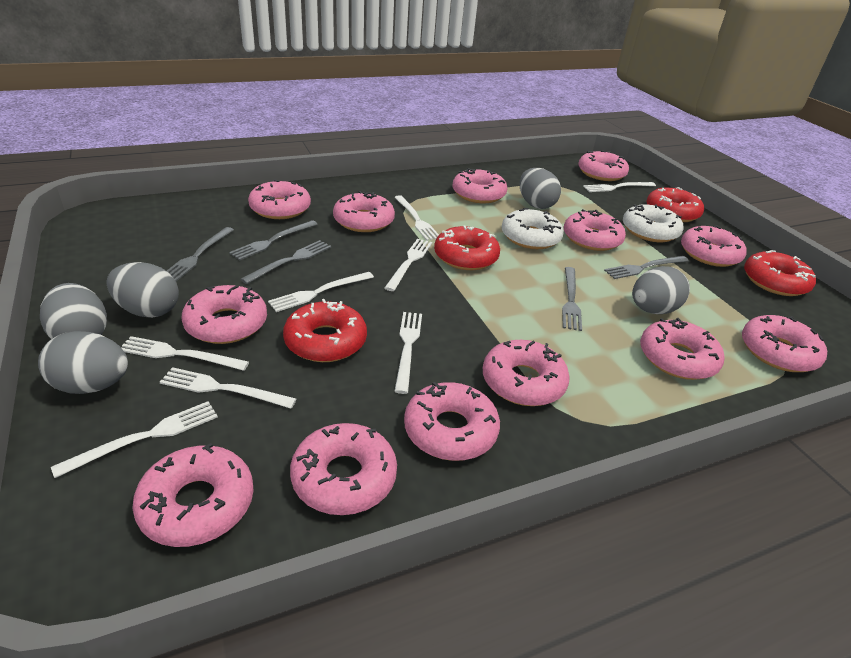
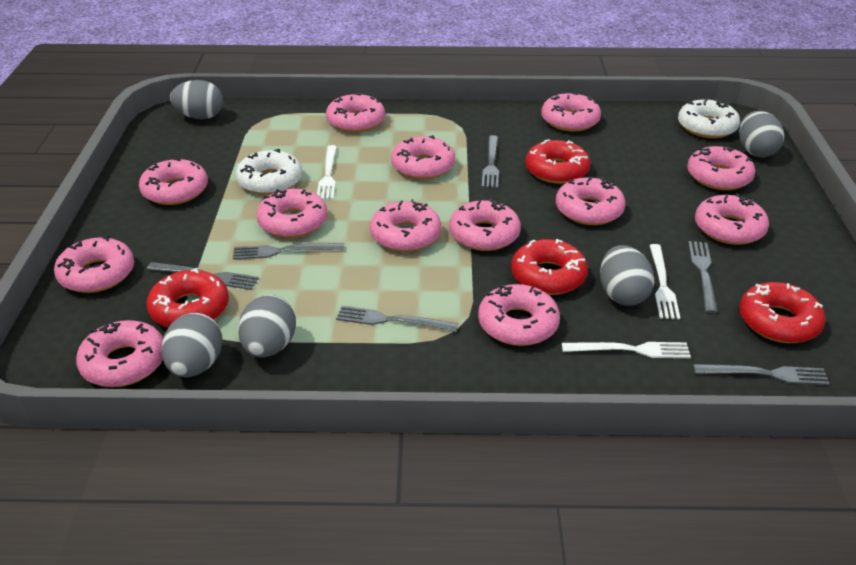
grey fork: [167,227,234,281] [229,220,318,260] [241,240,331,284] [562,267,582,331] [604,256,688,279] = 5 -> [147,262,259,290] [233,243,344,260] [336,306,458,332] [482,135,499,188] [688,241,718,314] [693,364,830,385] = 6
white fork: [51,401,218,478] [122,336,249,371] [160,367,296,409] [268,272,374,312] [385,239,432,291] [394,195,439,241] [394,312,422,394] [583,182,656,192] = 8 -> [317,145,337,200] [562,342,691,358] [649,244,680,319] = 3

